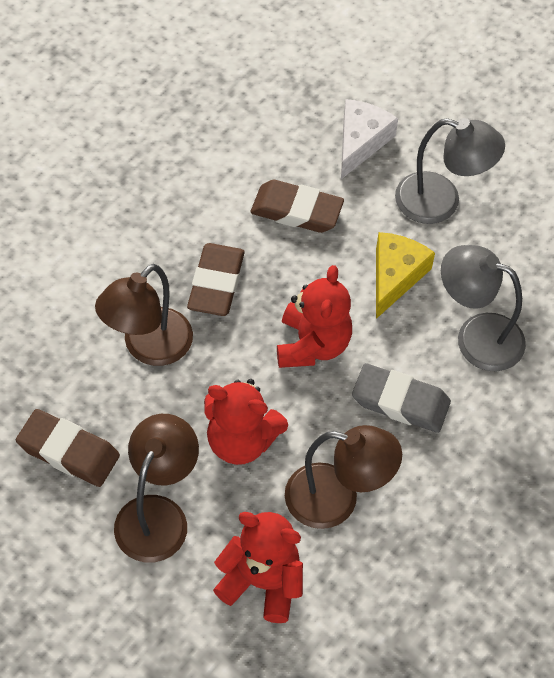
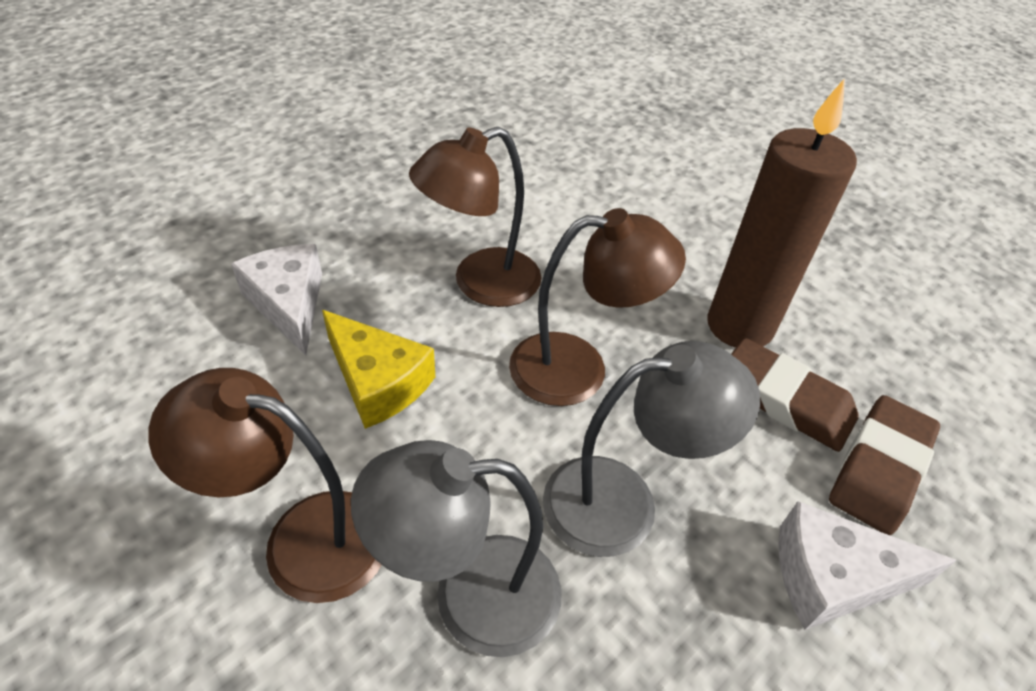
brown candle: none = 0 -> [707,78,857,348] = 1
brown eraser: [16,409,120,487] [187,243,245,316] [251,180,344,233] = 3 -> [731,338,859,452] [829,395,940,535] = 2
grey eraser: [352,363,451,433] = 1 -> none = 0
red teddy bear: [204,379,288,465] [213,512,303,623] [277,265,352,368] = 3 -> none = 0
white cheese: [341,99,398,179] = 1 -> [231,244,322,356] [778,501,957,630] = 2

